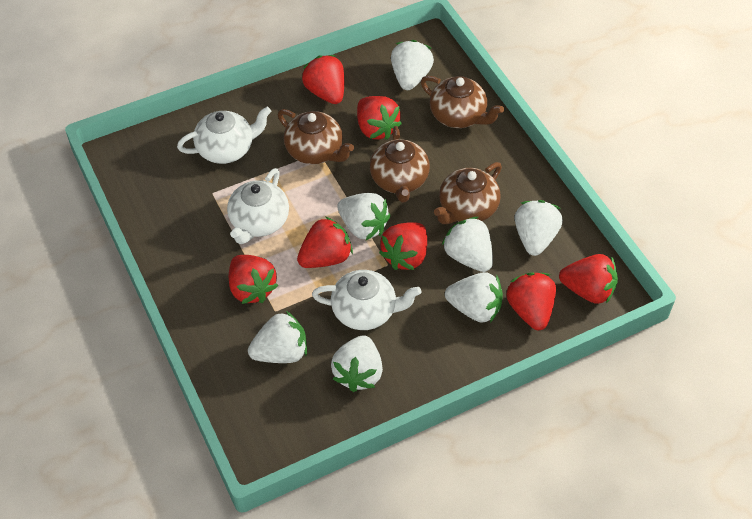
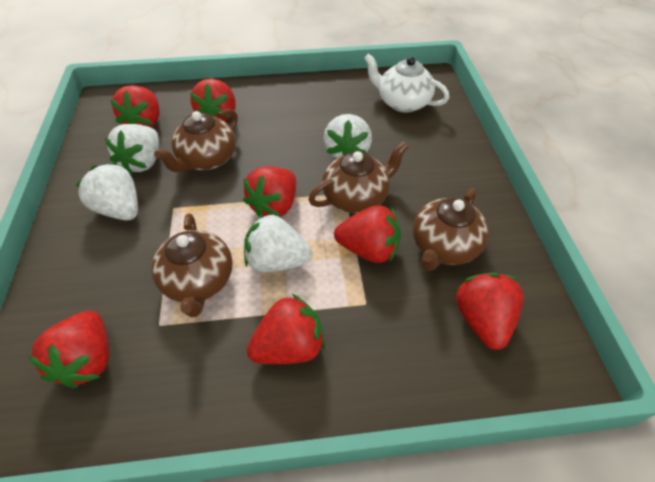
white strawberry: [248,311,307,363] [331,335,383,392] [337,193,390,240] [391,40,434,90] [442,217,493,272] [445,272,503,323] [514,200,563,256] = 7 -> [76,162,138,220] [105,124,159,174] [244,213,313,272] [324,114,372,158] = 4
white teapot: [177,107,271,164] [227,168,289,244] [312,270,421,330] = 3 -> [364,53,449,113] = 1

